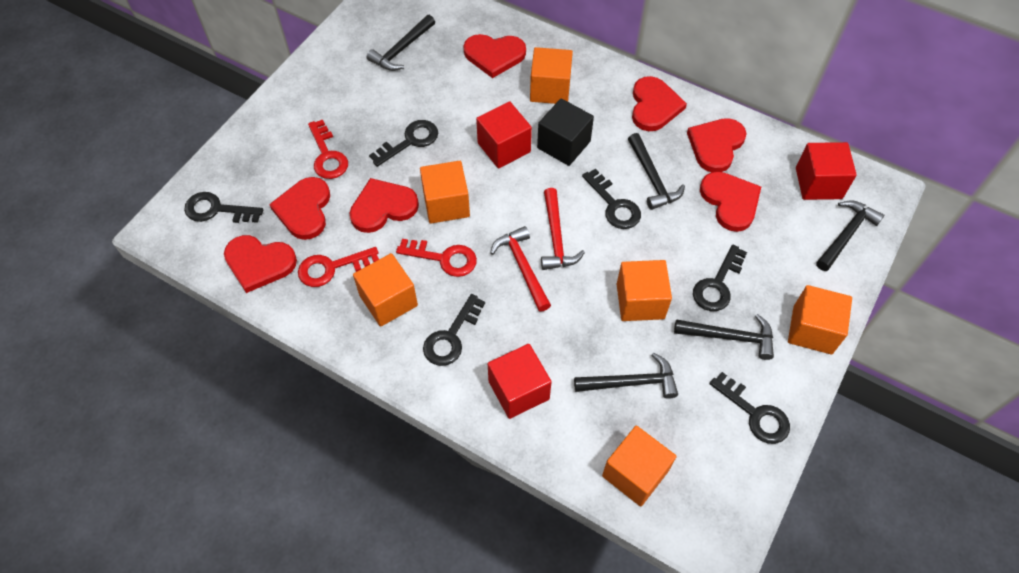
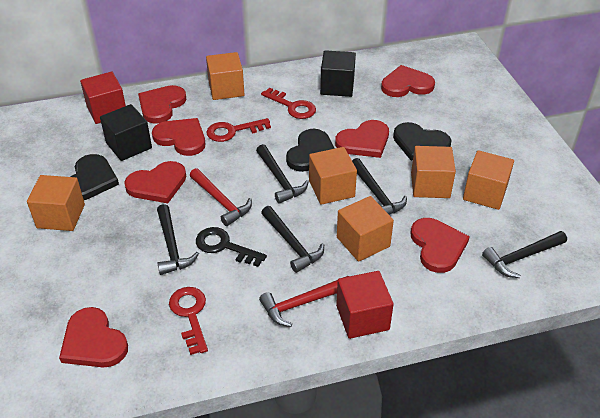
black cube: [537,98,594,166] = 1 -> [100,104,152,161] [320,50,356,97] = 2
black heart: none = 0 -> [70,154,119,200] [286,129,335,172] [393,122,452,161] = 3
black key: [184,192,263,223] [369,120,438,167] [423,294,485,366] [582,168,641,229] [693,245,747,311] [709,372,790,444] = 6 -> [196,227,267,267] = 1
red cube: [476,101,532,169] [488,344,552,419] [796,142,857,200] = 3 -> [80,72,126,124] [336,271,394,339] = 2

